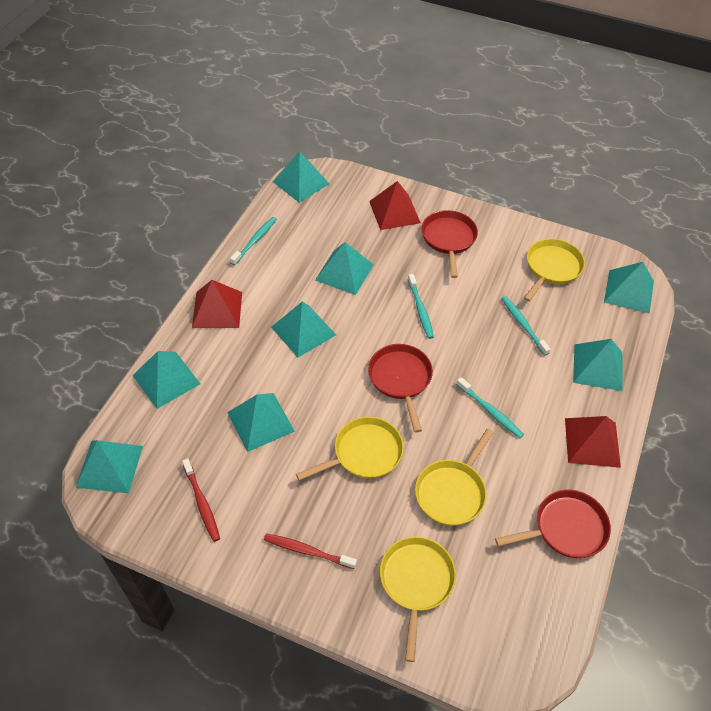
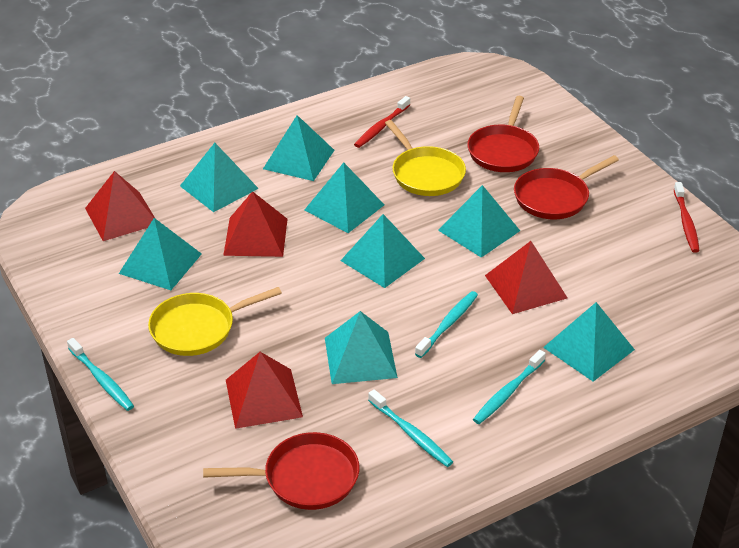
red pyramid: [192,280,242,328] [369,181,421,230] [565,416,621,468] = 3 -> [85,171,155,241] [223,191,287,257] [226,352,303,429] [485,241,567,314] = 4
yellow pan: [296,417,404,481] [380,536,456,662] [415,429,494,526] [524,239,585,301] = 4 -> [148,287,282,356] [385,120,466,196] = 2

